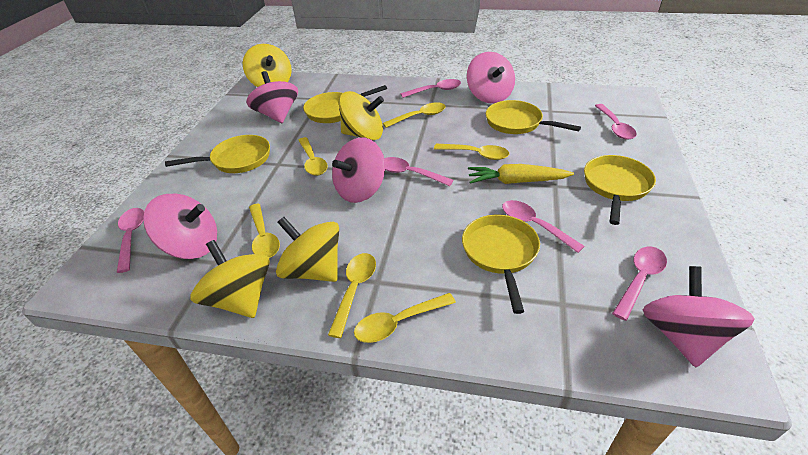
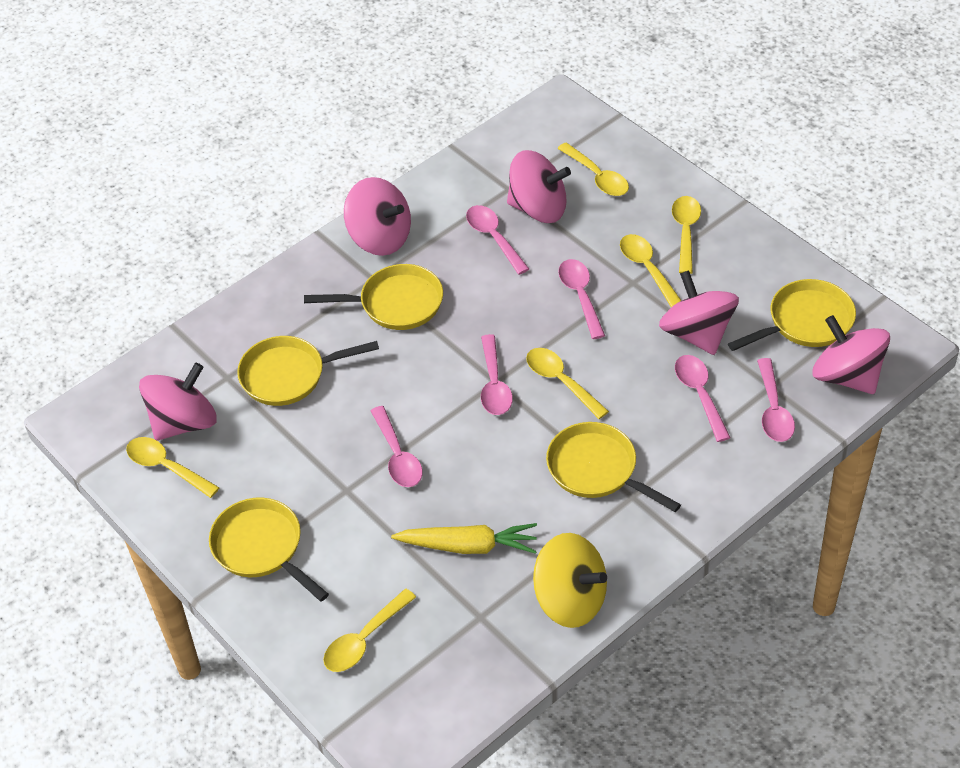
yellow spinning top: [190,240,270,318] [243,44,292,87] [276,217,339,282] [339,91,384,141] = 4 -> [533,533,607,628] = 1

